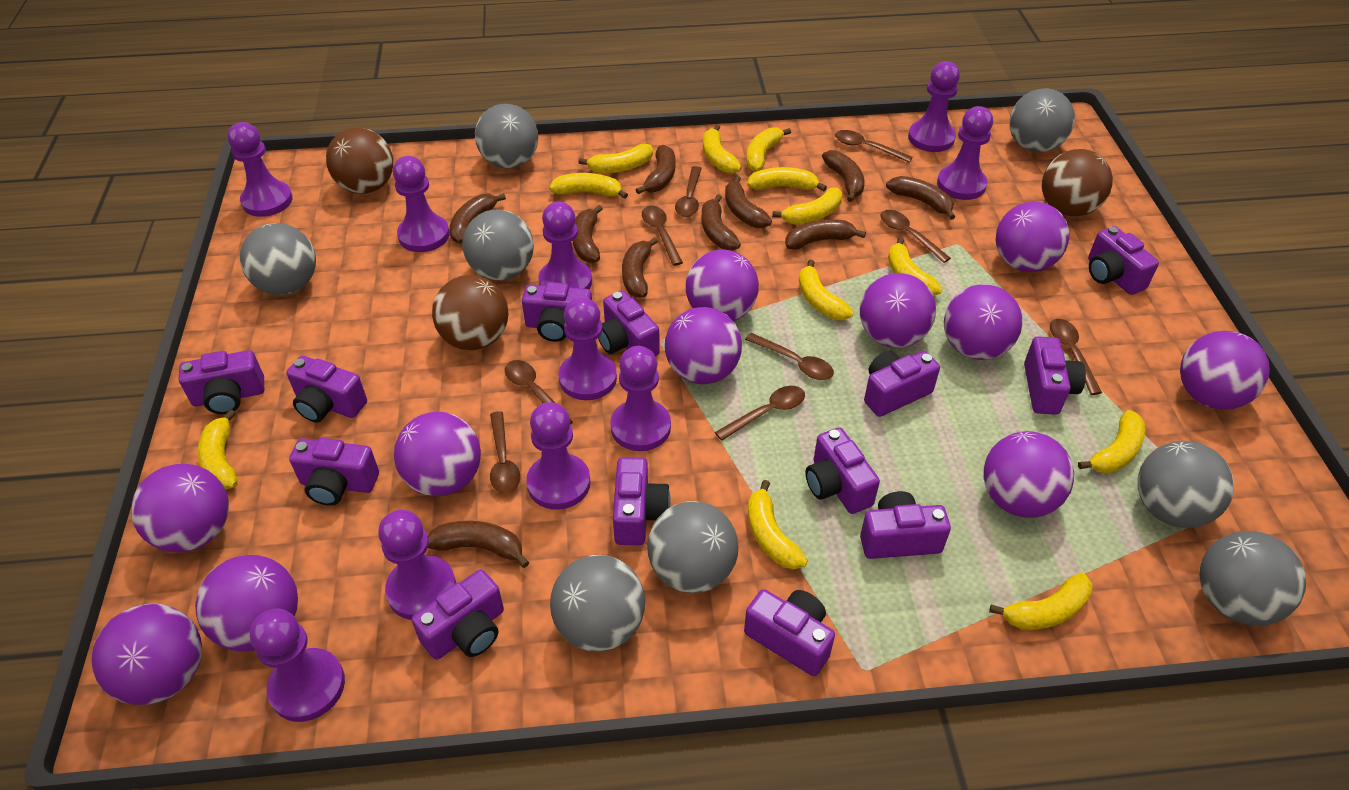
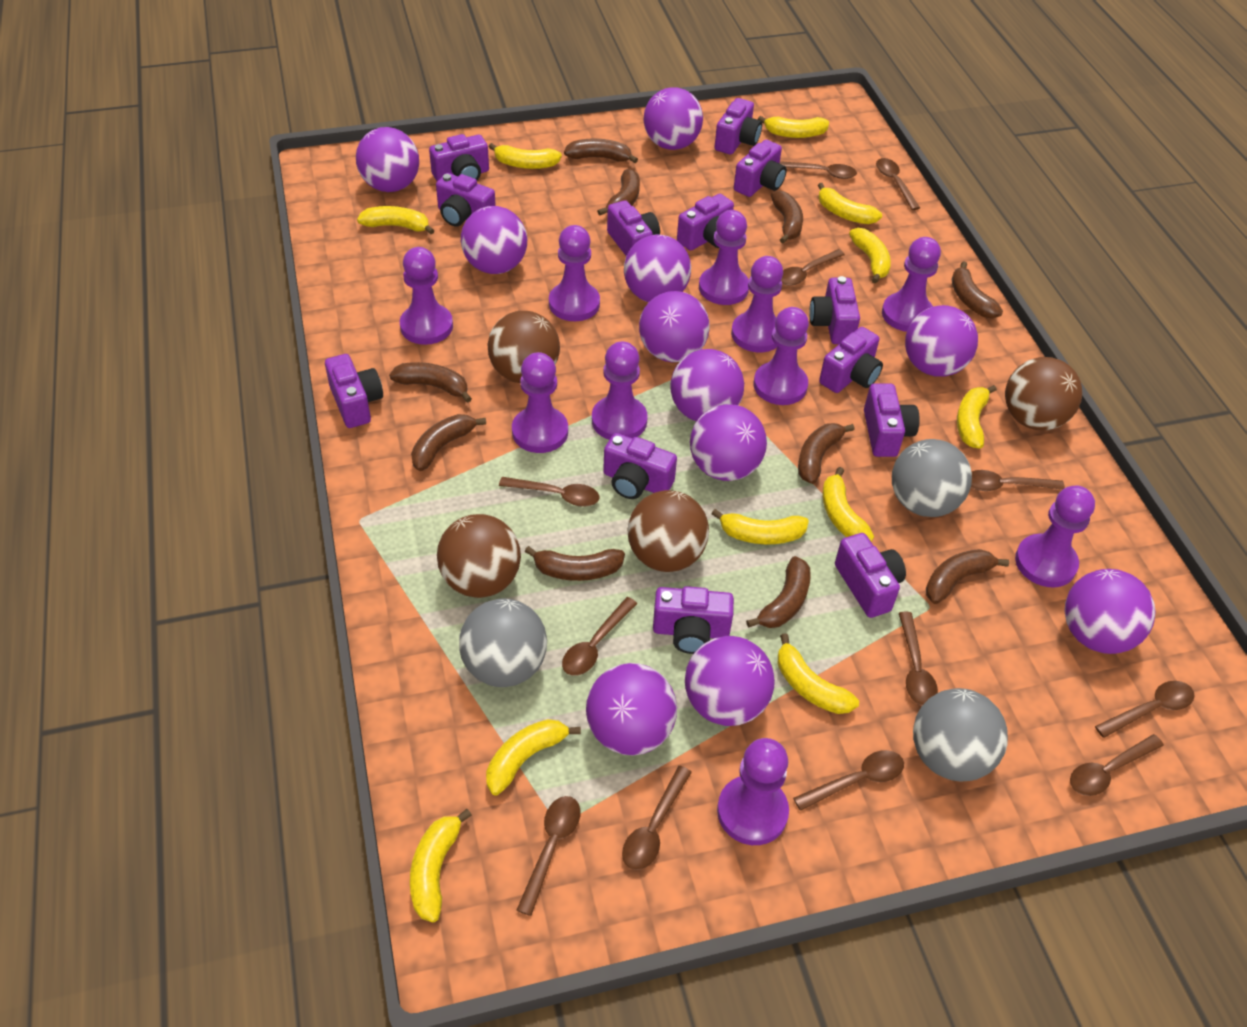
brown ball: [326,128,393,194] [432,275,508,350] [1042,149,1113,216] = 3 -> [437,514,521,598] [488,311,560,383] [627,490,709,572] [1005,357,1082,430] = 4
brown spoon: [490,411,520,493] [505,360,573,425] [642,206,683,266] [675,166,702,217] [715,386,805,441] [745,333,834,380] [835,130,912,162] [880,210,951,263] [1050,319,1102,395] = 9 -> [499,477,599,507] [516,796,580,916] [562,597,637,676] [622,766,692,870] [780,161,857,179] [781,249,845,286] [793,750,904,811] [876,158,920,210] [899,612,938,705] [971,470,1065,491] [1070,734,1164,796] [1095,681,1195,738] = 12
grey ball: [240,223,316,295] [462,210,534,280] [475,104,538,168] [550,555,645,651] [647,501,739,593] [1009,88,1075,152] [1137,441,1234,528] [1199,531,1306,626] = 8 -> [459,599,547,687] [892,439,972,517] [913,688,1008,781] = 3
yellow banana: [198,409,238,490] [549,173,628,199] [578,144,653,173] [703,124,742,174] [746,127,791,172] [747,167,827,191] [748,480,808,569] [772,188,842,224] [799,260,854,320] [888,237,942,296] [989,572,1092,630] [1078,410,1145,473] = 12 -> [357,206,435,234] [410,809,472,923] [486,719,581,795] [489,143,562,169] [711,509,809,544] [758,116,829,138] [778,634,859,714] [818,183,882,224] [822,467,874,542] [849,228,891,284] [957,385,997,449] = 11

